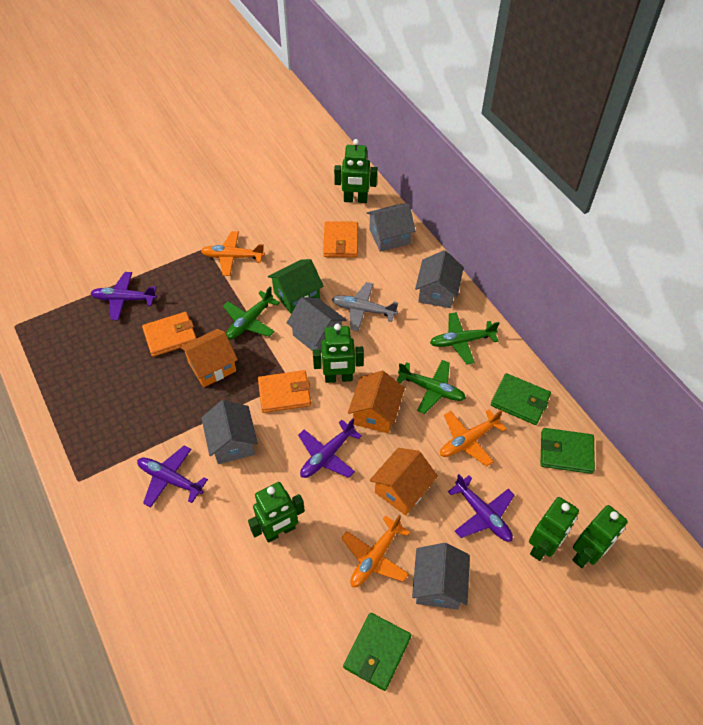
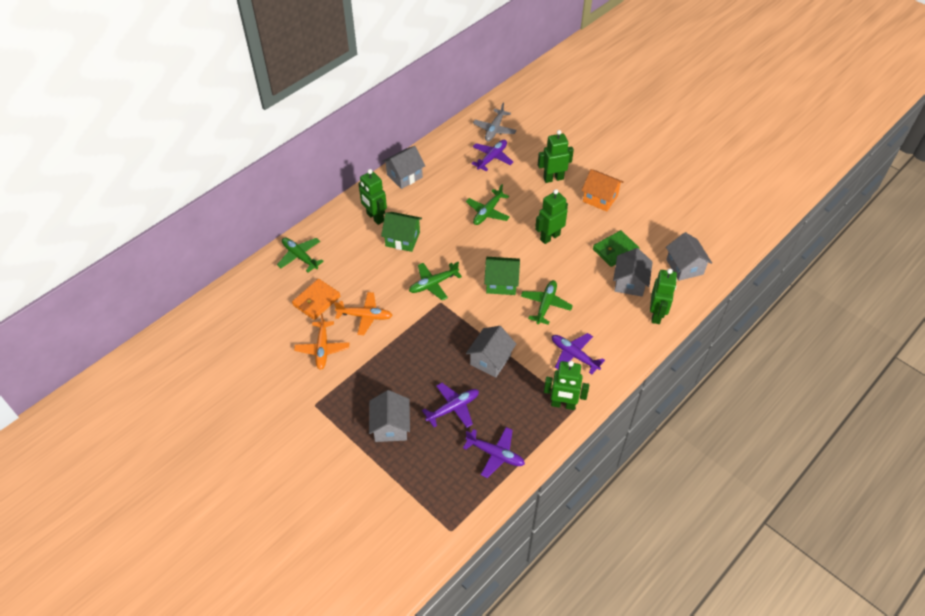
green house: [268,259,323,314] = 1 -> [381,212,422,252] [484,257,520,295] = 2
green plane: [223,286,280,340] [397,360,466,414] [430,312,499,365] = 3 -> [277,237,324,272] [409,262,462,300] [466,184,510,225] [521,280,573,325] = 4
green wallet: [343,613,411,691] [491,373,551,425] [541,428,595,474] = 3 -> [593,230,640,267] = 1
orange house: [180,329,238,387] [348,371,405,433] [370,448,438,516] = 3 -> [582,169,624,212] = 1
orange plane: [201,231,265,276] [341,515,410,587] [440,409,506,466] = 3 -> [294,313,349,370] [334,292,393,335] = 2
orange wallet: [142,312,196,357] [258,370,311,413] [323,221,358,257] = 3 -> [292,279,340,320] = 1

